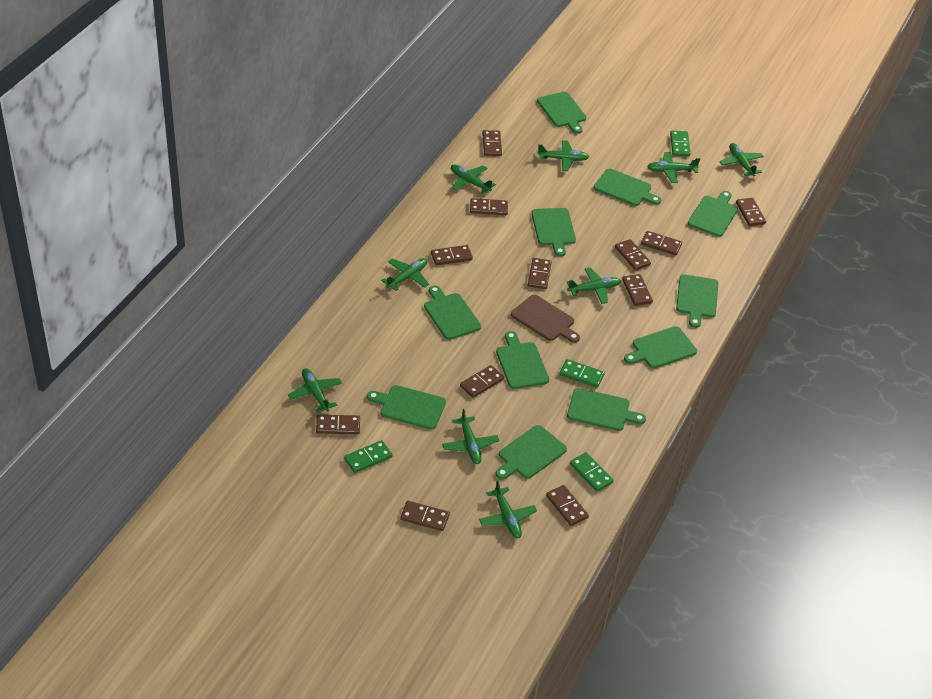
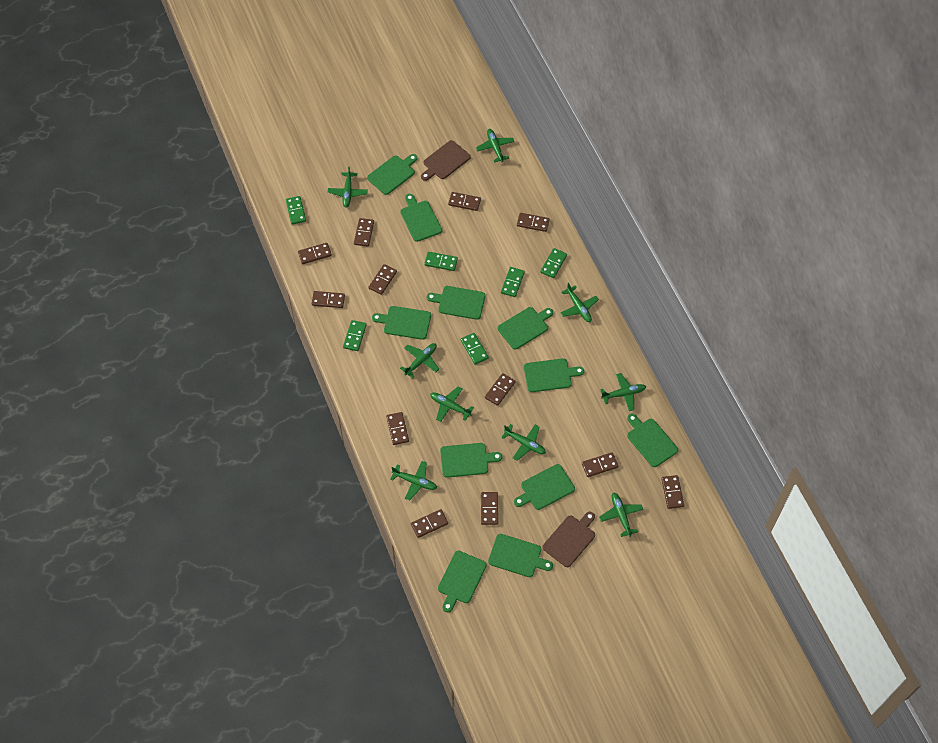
brown cutting board: [511,295,580,343] = 1 -> [421,140,471,181] [543,512,595,567] = 2
green domino: [344,440,392,473] [559,359,605,388] [570,452,614,492] [670,130,690,156] = 4 -> [286,196,306,225] [343,320,367,351] [424,252,458,271] [461,333,489,365] [501,267,525,297] [540,248,567,278] = 6

